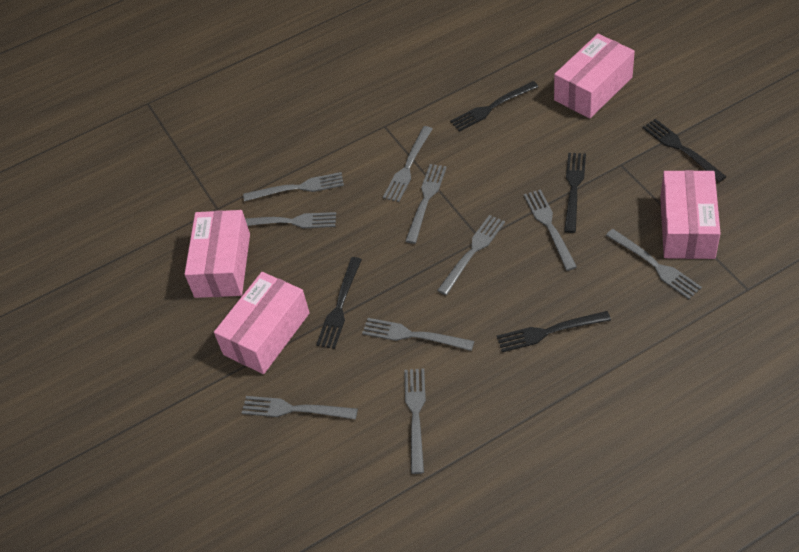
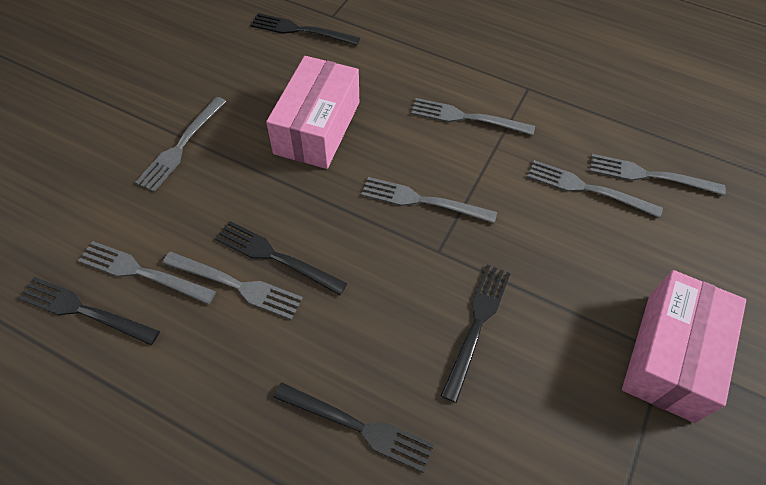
grey fork: [242,396,358,420] [243,172,344,202] [245,212,336,228] [362,318,474,351] [383,126,433,202] [404,369,426,474] [405,164,447,244] [437,215,505,295] [524,189,577,271] [606,229,702,299] = 10 -> [78,241,216,305] [135,97,227,192] [162,252,303,320] [361,177,497,223] [411,98,535,135] [527,160,663,218] [590,154,726,196] = 7
pink box: [185,210,250,298] [214,272,310,374] [554,34,635,118] [660,170,721,259] = 4 -> [266,56,359,169] [622,270,746,423] = 2

